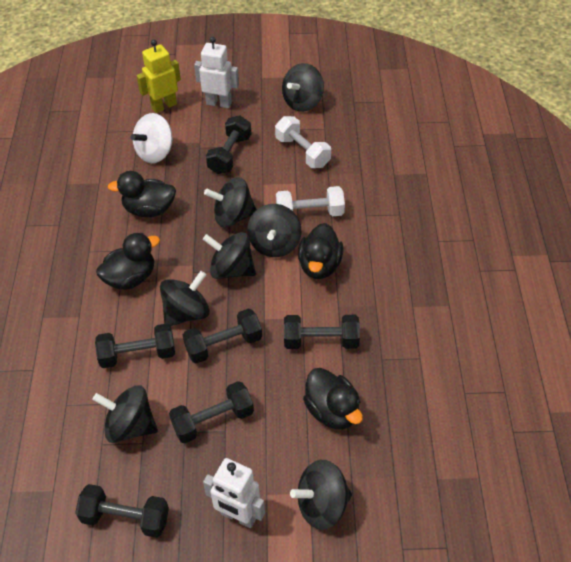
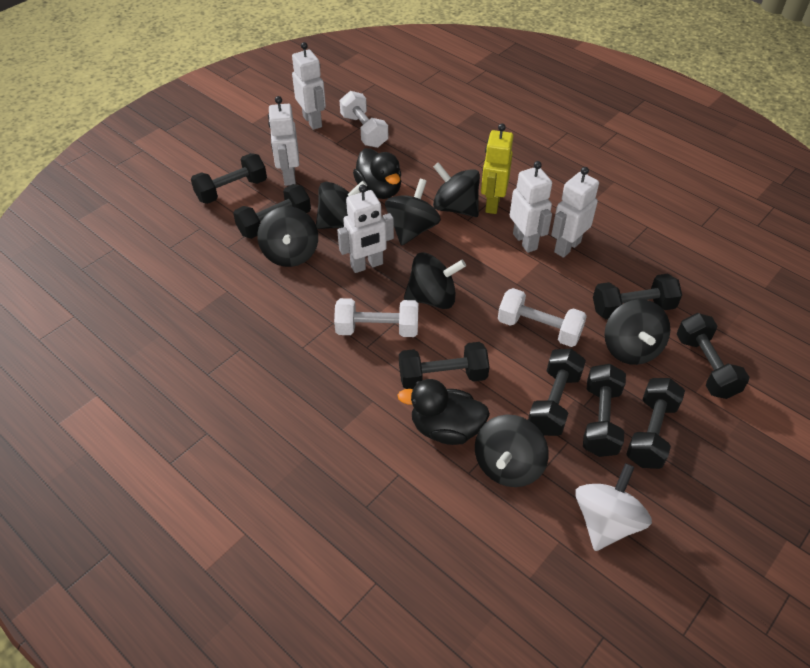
black duck: [96,233,160,290] [108,171,176,217] [298,223,344,279] [303,368,363,429] = 4 -> [353,148,401,199] [398,379,490,445] = 2
black dumbbell: [75,484,169,538] [95,324,175,368] [169,381,254,444] [183,308,262,364] [206,115,251,174] [284,315,360,349] = 6 -> [191,153,267,204] [233,184,311,239] [399,342,490,389] [528,349,586,436] [583,364,626,457] [593,274,682,319] [626,378,685,469] [677,313,749,399] = 8
white dumbbell: [275,116,331,168] [276,186,345,216] = 2 -> [334,298,418,337] [339,91,388,148] [498,288,587,347] = 3
white robot: [194,37,239,108] [203,458,265,528] = 2 -> [268,96,299,186] [292,42,326,130] [337,185,394,273] [510,161,552,253] [551,167,599,258] = 5

